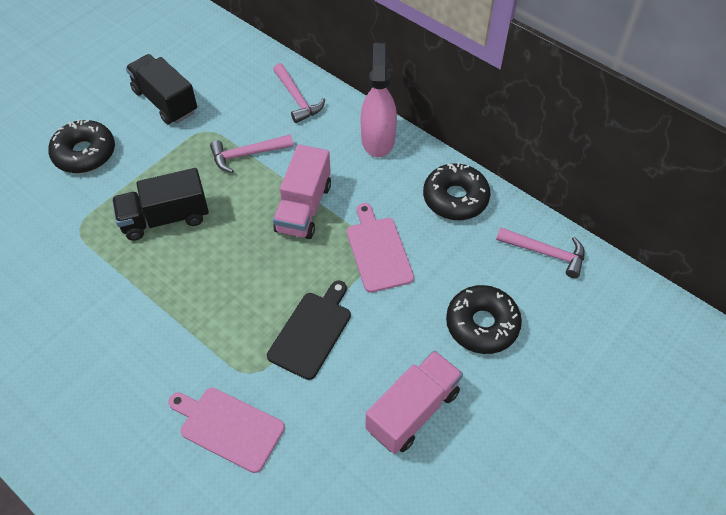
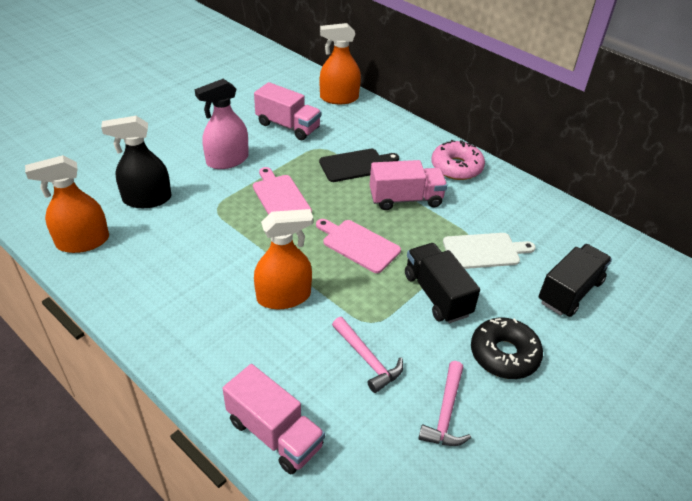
black donut: [48,119,115,173] [423,162,490,220] [446,285,522,354] = 3 -> [471,318,543,379] = 1
black spray bottle: none = 0 -> [101,116,171,208] = 1
orange spray bottle: none = 0 -> [25,155,109,253] [254,209,313,309] [320,23,361,104] = 3
pink donut: none = 0 -> [431,140,485,180] = 1
pink hammer: [210,134,293,173] [273,63,325,123] [496,227,585,278] = 3 -> [332,317,403,393] [418,361,471,446] = 2
pink truck: [273,144,331,239] [366,351,463,454] = 2 -> [222,364,325,474] [254,82,321,140] [370,160,447,210] = 3
white cutting board: none = 0 -> [443,233,536,269] = 1

